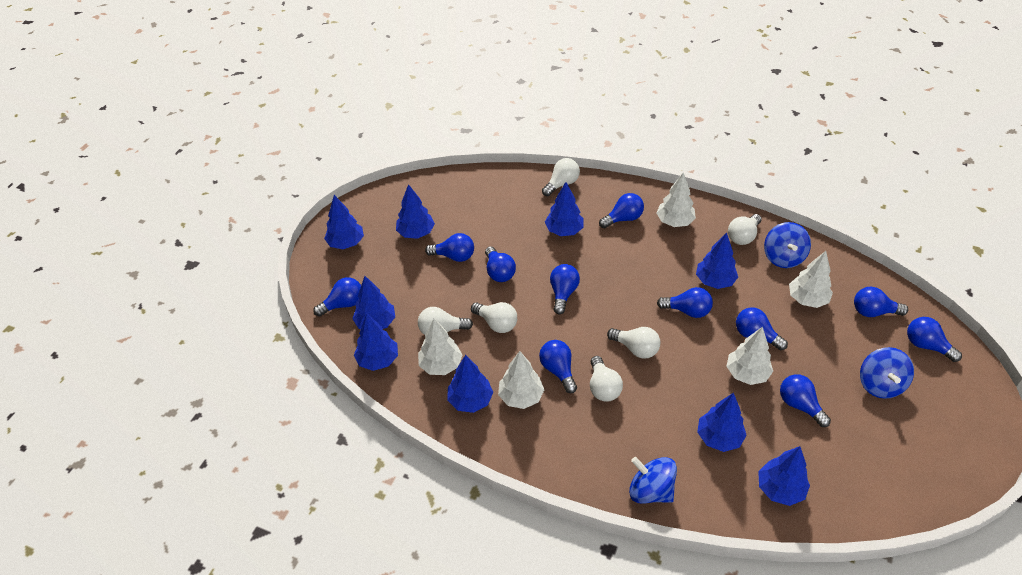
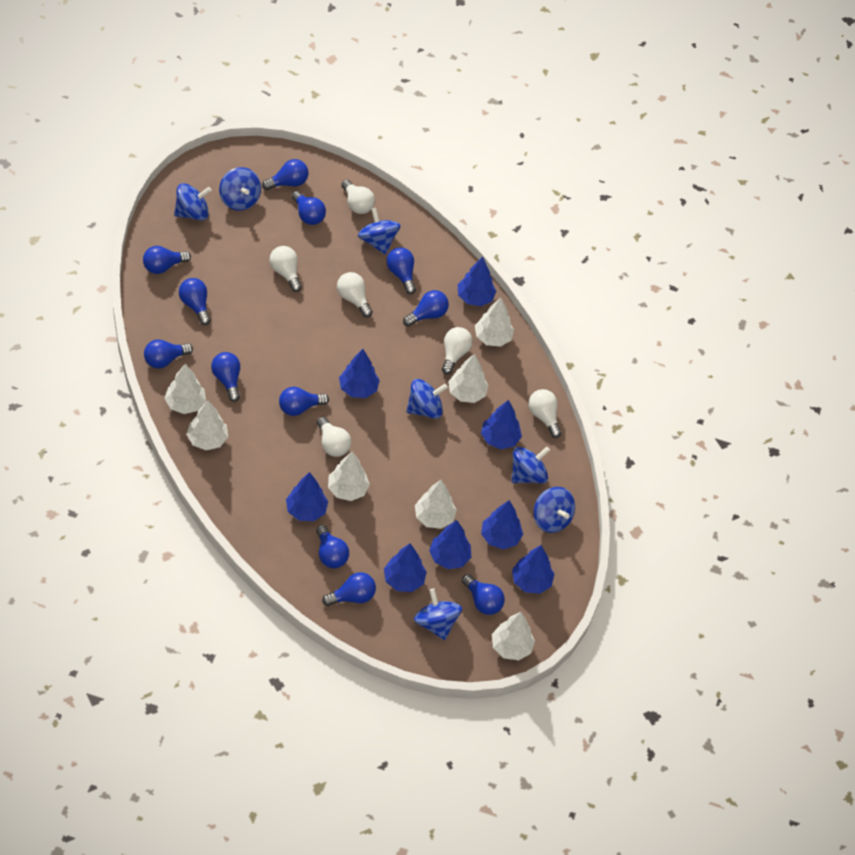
blue light bulb: [313,277,361,317] [425,233,474,262] [485,246,516,282] [539,340,577,393] [550,264,580,315] [599,193,644,228] [657,287,713,318] [736,307,788,350] [780,374,831,427] [854,287,908,317] [907,317,962,362] = 11 -> [143,246,191,274] [144,339,193,369] [179,278,211,325] [211,352,240,402] [262,159,308,190] [279,387,329,416] [292,191,326,225] [316,525,349,568] [322,572,376,606] [387,247,416,294] [403,290,449,327] [462,574,505,615] = 12
blue spinning top: [629,457,677,504] [764,222,811,268] [860,347,914,399] = 3 -> [174,183,212,221] [219,167,261,211] [358,208,400,255] [406,379,448,419] [414,588,462,640] [512,446,550,483] [533,487,575,533] = 7
blue tree: [324,195,364,249] [352,276,395,329] [354,314,398,371] [396,184,435,239] [447,355,493,413] [545,182,584,236] [696,232,738,289] [697,393,747,452] [758,446,810,506] = 9 -> [286,472,328,521] [339,349,380,398] [384,543,427,592] [429,520,471,569] [458,257,496,306] [481,400,522,449] [481,500,523,550] [512,545,555,594] = 8
white tree: [418,319,462,375] [498,351,544,409] [656,172,696,227] [726,327,773,385] [789,251,833,308] = 5 -> [165,364,206,414] [186,400,228,451] [328,452,370,501] [415,480,457,529] [448,353,489,403] [475,298,514,347] [492,612,535,661] = 7

